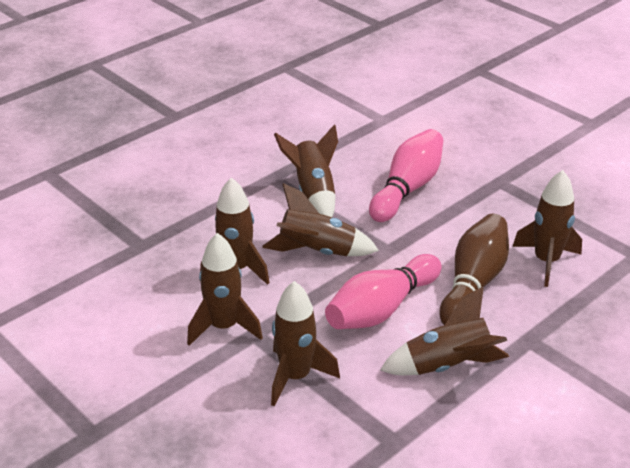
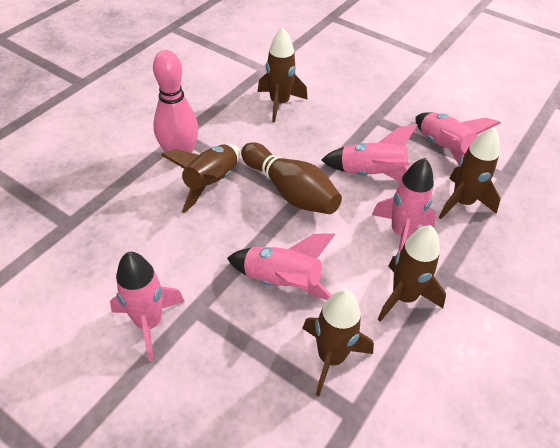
brown rocket: [187,233,263,346] [200,177,270,285] [262,183,379,256] [271,281,340,407] [274,124,338,217] [380,286,509,375] [512,170,582,287] = 7 -> [161,144,240,213] [258,28,308,122] [302,289,374,396] [377,225,446,322] [439,127,501,219] = 5
pink bowling pin: [325,254,442,329] [369,129,443,222] = 2 -> [153,50,198,153] = 1
pink rocket: none = 0 -> [110,252,185,361] [227,233,335,300] [321,124,417,182] [372,158,437,251] [415,112,501,165] = 5

